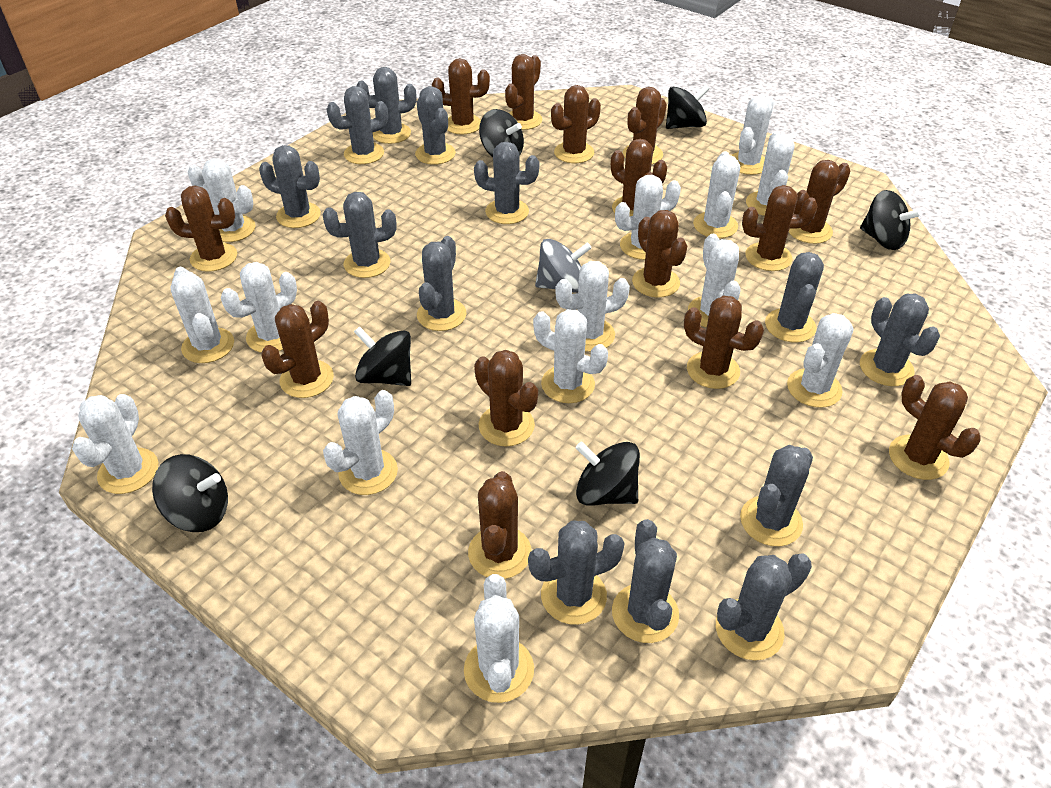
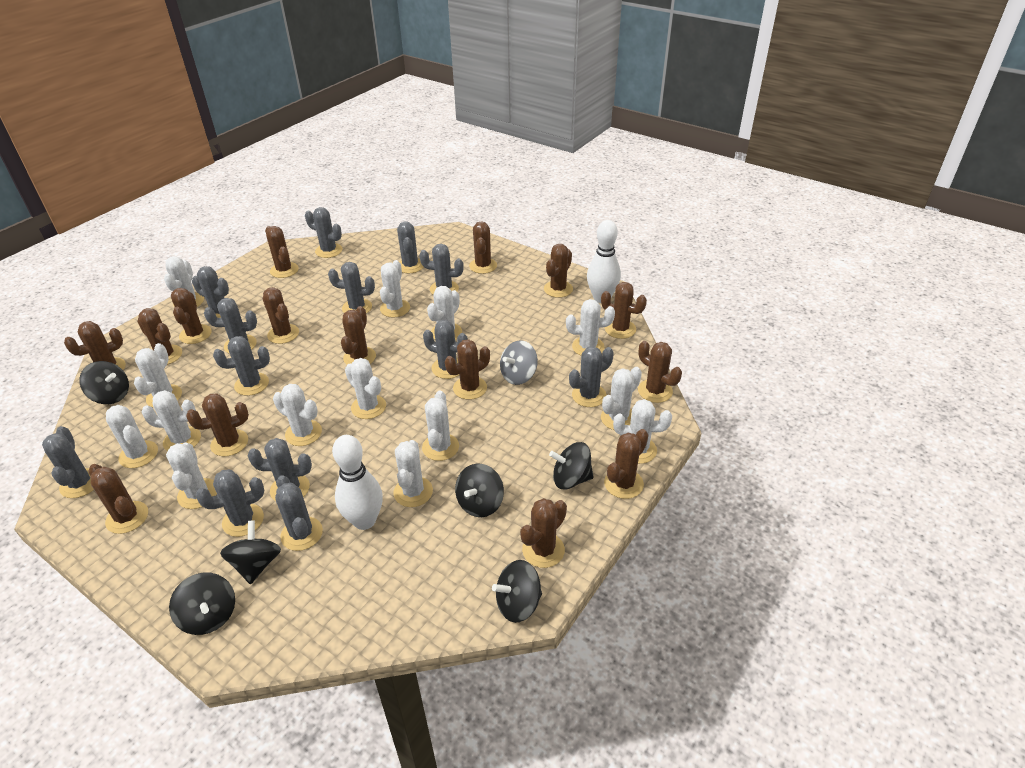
brown cactus: [165,186,237,272] [261,301,334,398] [432,58,490,134] [468,471,531,579] [474,350,538,447] [505,54,542,130] [551,85,601,163] [611,139,667,216] [623,87,667,164] [632,210,687,298] [684,295,764,389] [742,185,818,271] [789,160,850,244] [889,375,981,480] = 14 -> [64,321,126,370] [89,464,148,534] [137,308,182,365] [171,288,212,344] [186,393,249,456] [262,287,299,344] [265,226,298,278] [341,306,376,365] [445,339,490,400] [469,221,497,274] [520,498,567,568] [544,244,573,298] [601,282,647,339] [604,429,648,499] [638,341,682,403] = 15
white bowling pin: none = 0 -> [332,435,383,530] [587,220,621,303] = 2

